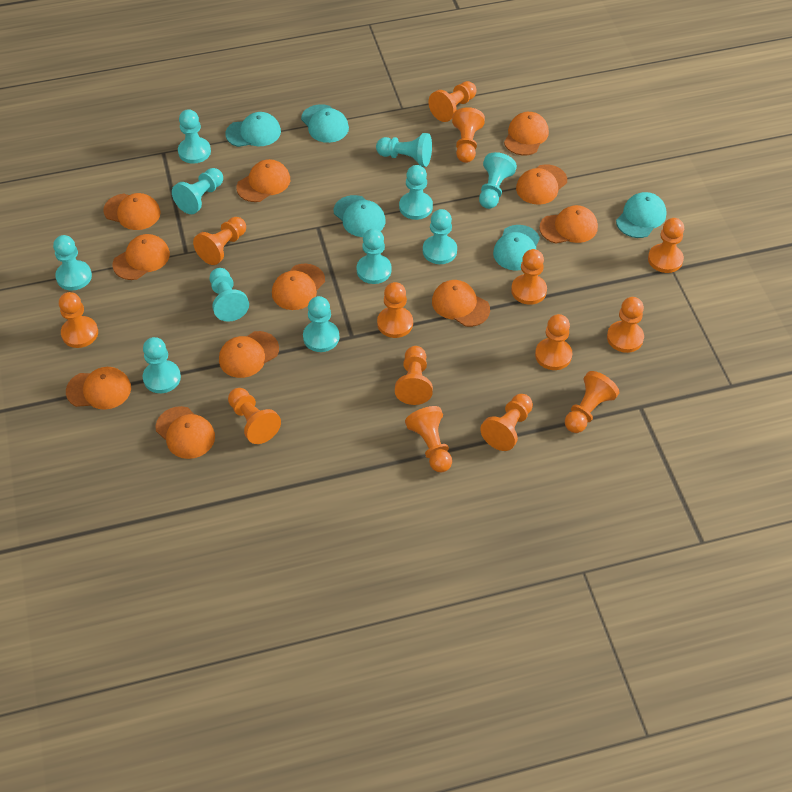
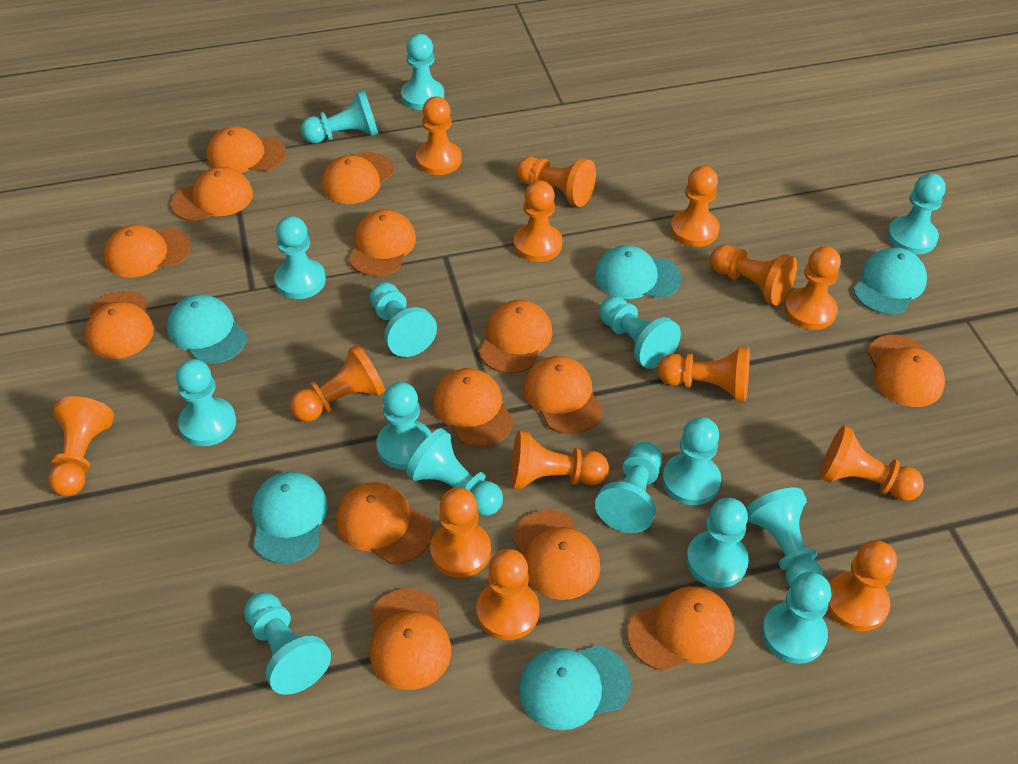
orange cap: [66,367,131,410] [103,193,160,230] [112,234,170,280] [156,406,215,459] [219,331,279,378] [236,159,290,202] [272,264,325,310] [432,280,490,327] [504,112,549,155] [516,164,567,205] [539,205,598,244] = 11 -> [85,291,154,359] [104,225,191,278] [171,167,253,222] [207,126,286,173] [321,152,394,204] [336,482,433,564] [348,209,416,276] [370,588,451,690] [433,368,514,447] [479,300,552,374] [512,510,600,600] [524,356,603,434] [627,586,734,671] [867,335,945,407] = 14
turquoise pawn: [53,235,92,291] [143,337,181,393] [172,168,223,214] [178,109,211,164] [210,268,249,322] [303,296,339,352] [357,229,392,284] [376,133,432,167] [399,165,433,220] [423,209,457,264] [479,152,517,209] = 11 -> [176,359,236,446] [244,592,331,695] [274,216,326,299] [301,90,379,143] [370,282,437,357] [376,382,432,470] [401,34,444,110] [406,428,503,516] [595,442,662,533] [599,296,681,369] [662,417,721,505] [686,498,749,588] [746,488,823,587] [762,572,831,664] [887,173,946,254] = 15

